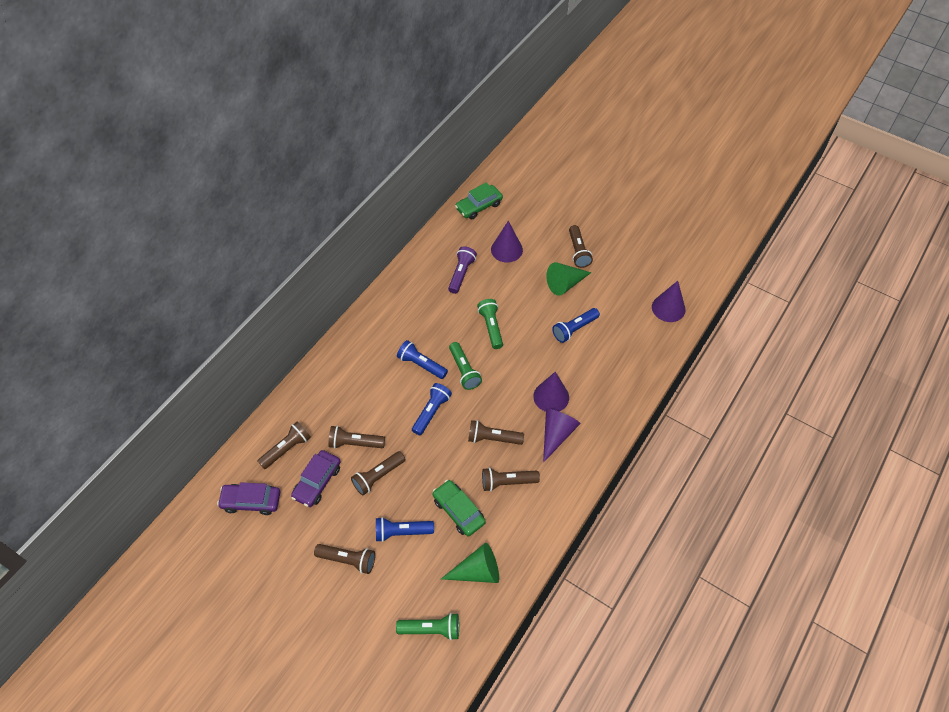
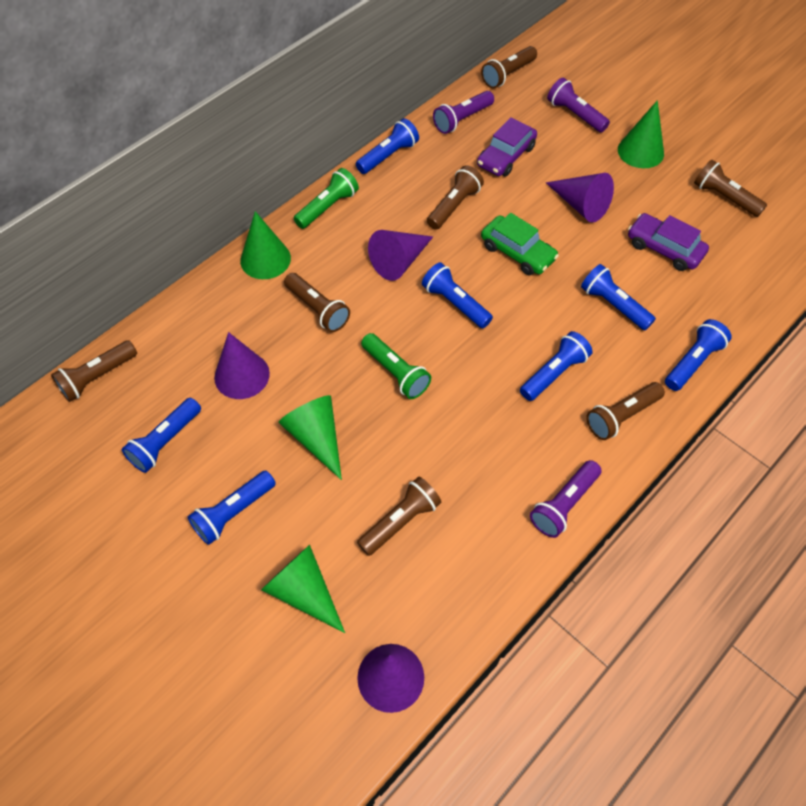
blue flashlight: [376,517,434,542] [397,340,448,379] [412,383,452,435] [552,308,600,343] = 4 -> [122,398,201,473] [188,471,276,545] [356,118,419,174] [422,262,493,328] [520,331,593,401] [581,264,656,330] [665,319,732,391] = 7
green car: [433,480,486,536] [455,183,503,219] = 2 -> [481,213,559,275] = 1
green cone: [441,543,499,583] [546,262,592,296] = 2 -> [240,211,291,279] [261,545,345,633] [279,395,342,480] [618,100,664,168] = 4
green flashlight: [396,613,459,640] [449,342,482,390] [477,299,503,349] = 3 -> [294,168,359,229] [361,333,431,399] = 2
purple flashlight: [448,246,477,294] = 1 -> [433,91,494,134] [530,460,602,538] [547,78,610,133] = 3

